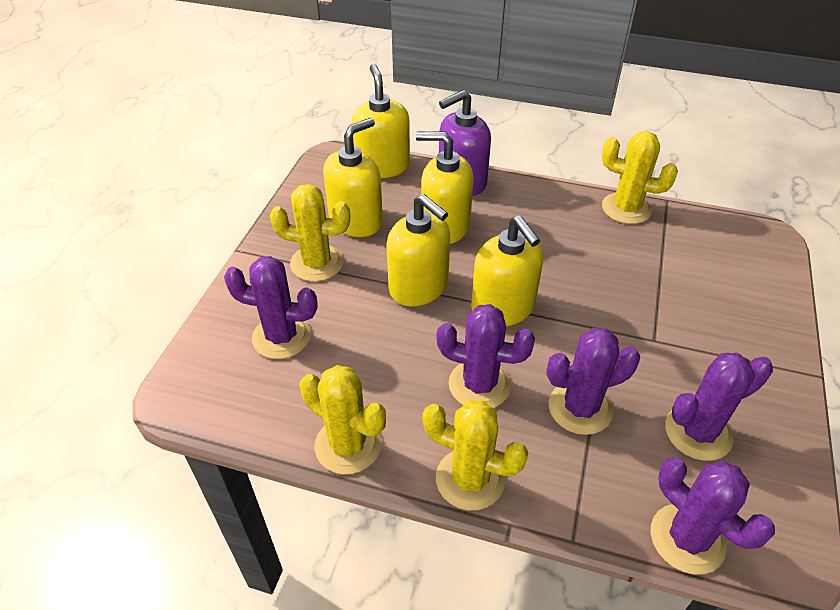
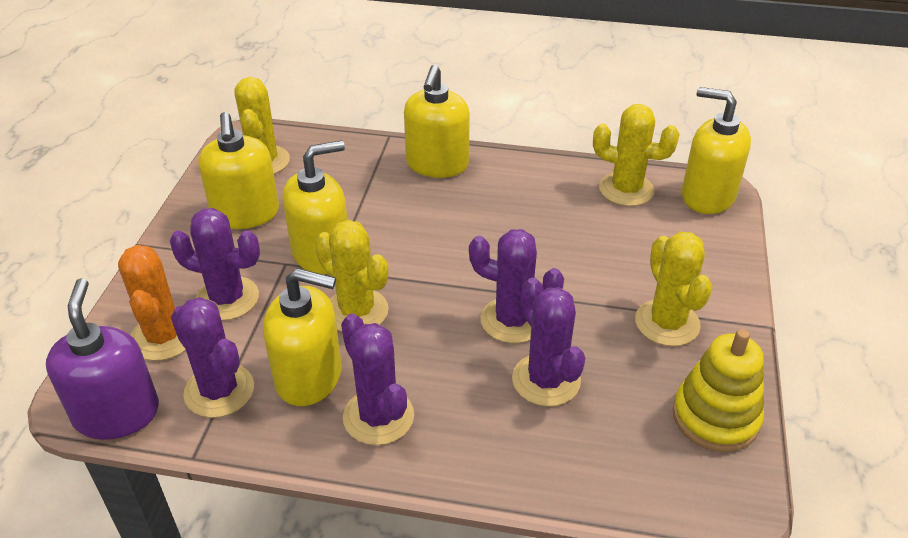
orange cactus: none = 0 -> [118,245,186,361] = 1
yellow stacking toy: none = 0 -> [673,329,764,452] = 1

